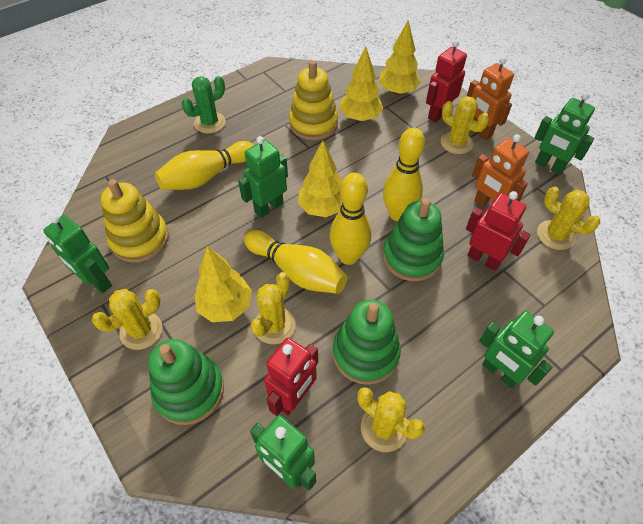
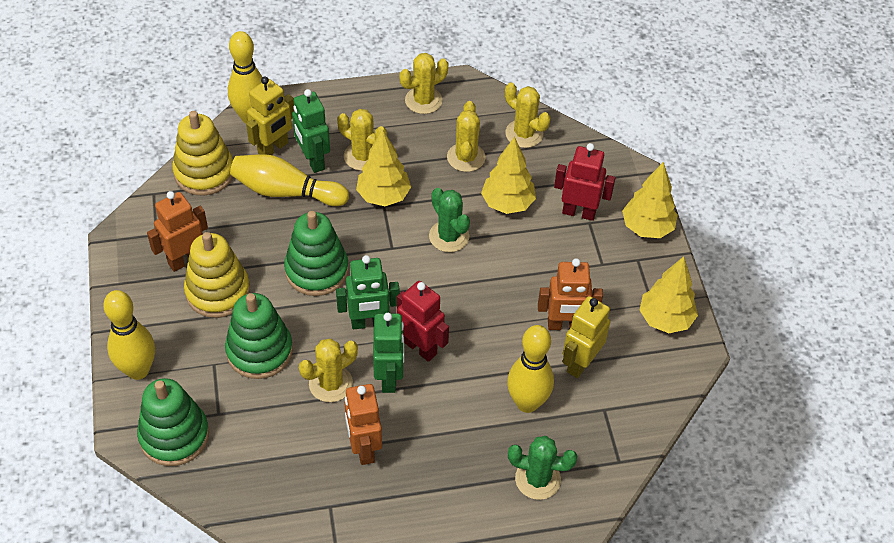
green cactus: [181,76,226,133] = 1 -> [429,188,470,252] [508,436,578,500] = 2
green robot: [43,215,112,293] [238,136,288,218] [250,415,316,491] [479,311,554,388] [534,93,595,175] = 5 -> [292,89,330,173] [336,255,400,329] [373,313,404,393] = 3
orange robot: [467,57,514,140] [472,134,529,207] = 2 -> [147,191,208,272] [344,384,382,465] [538,258,603,330] = 3
red robot: [264,338,318,416] [426,40,467,123] [466,191,531,271] = 3 -> [397,281,449,362] [554,143,615,221] = 2
yellow robot: none = 0 -> [246,77,294,155] [563,296,610,378] = 2

